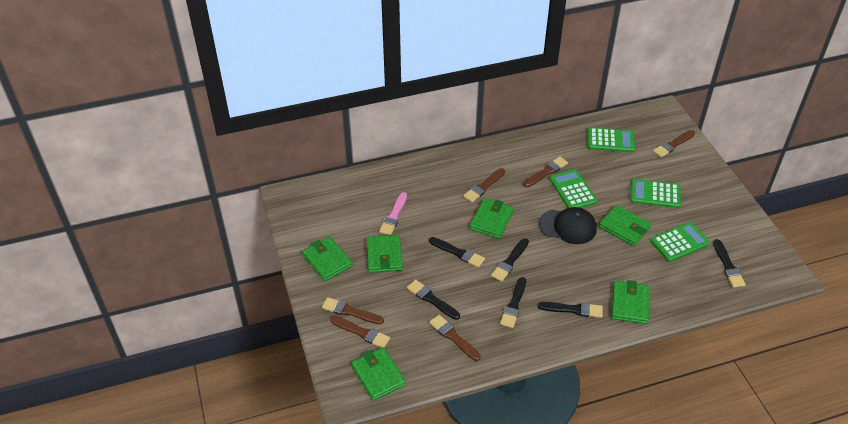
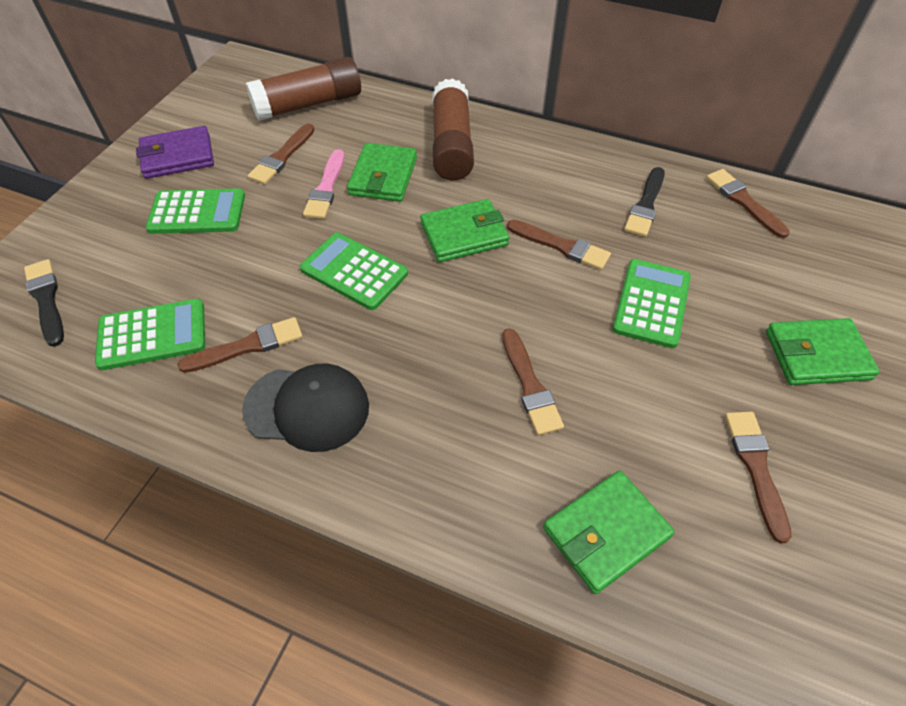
black brush: [407,279,460,320] [429,237,485,268] [491,238,529,282] [500,277,526,328] [538,302,603,318] [713,239,746,288] = 6 -> [24,259,64,347] [624,167,665,237] = 2
brown glue stick: none = 0 -> [246,57,361,121] [432,78,474,180] = 2
green wallet: [302,236,353,281] [351,347,406,401] [366,235,403,273] [470,198,514,239] [599,205,651,246] [612,280,649,324] = 6 -> [347,143,417,202] [420,199,510,262] [543,470,675,594] [766,318,880,385] = 4
purple wallet: none = 0 -> [136,126,214,179] = 1

